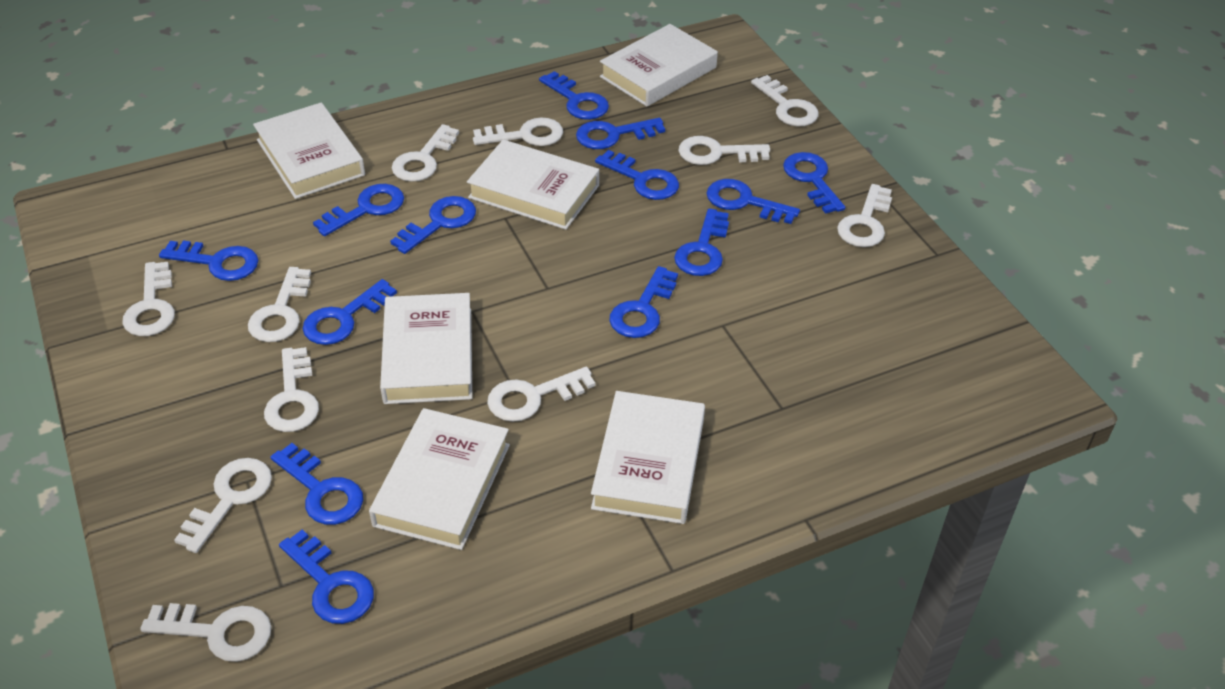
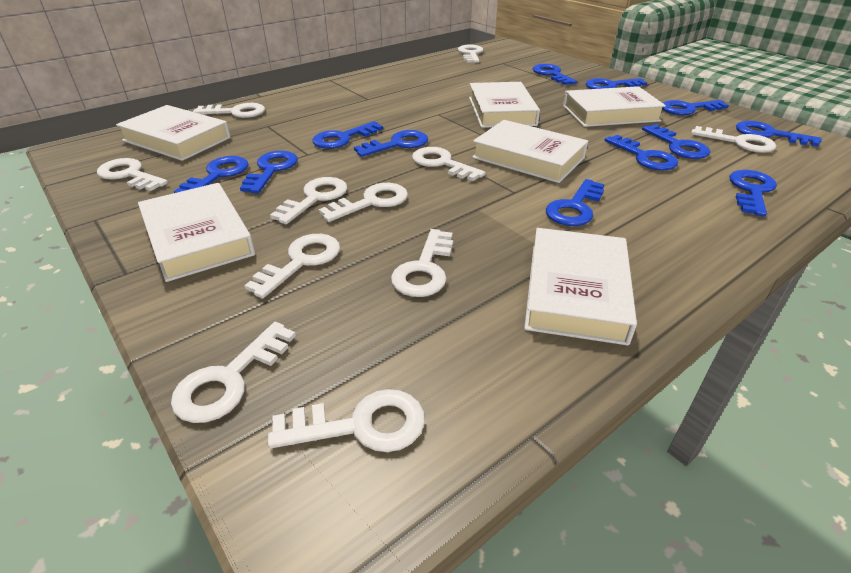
blue key: [159,240,259,281] [271,443,363,525] [279,530,374,624] [303,279,397,345] [313,184,404,236] [390,196,476,254] [539,71,609,120] [576,118,665,149] [595,150,679,200] [609,266,678,338] [674,208,729,276] [707,179,800,224] [783,152,845,214] = 13 -> [174,156,249,193] [240,151,298,193] [312,121,383,149] [354,130,428,157] [533,64,577,85] [546,179,604,226] [586,78,647,89] [605,135,678,171] [642,124,710,159] [662,100,729,115] [729,170,777,217] [736,121,822,147] = 12

